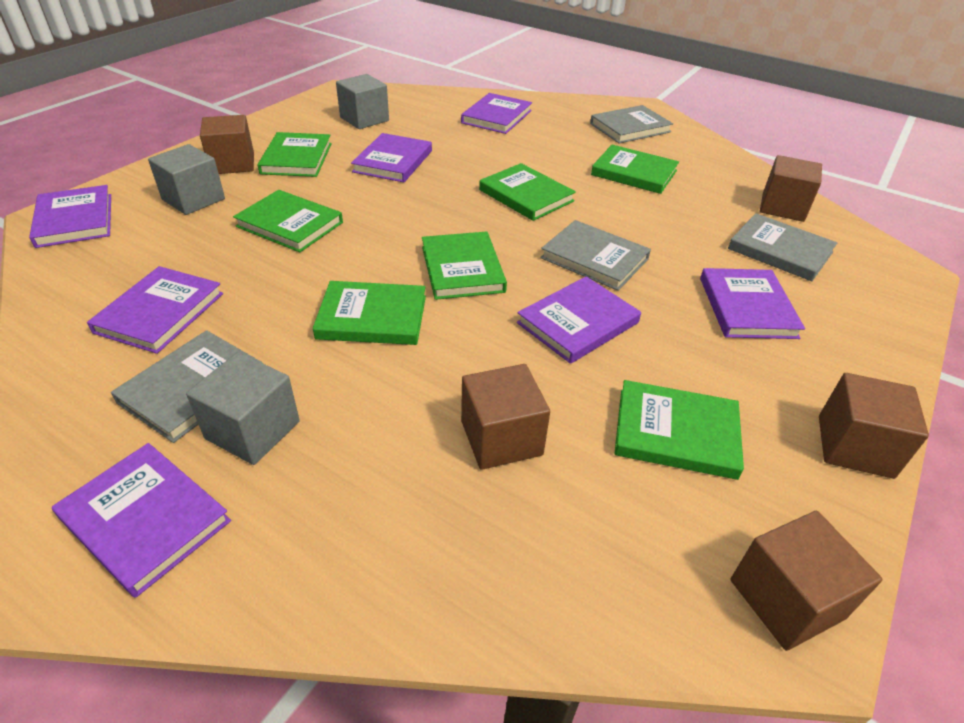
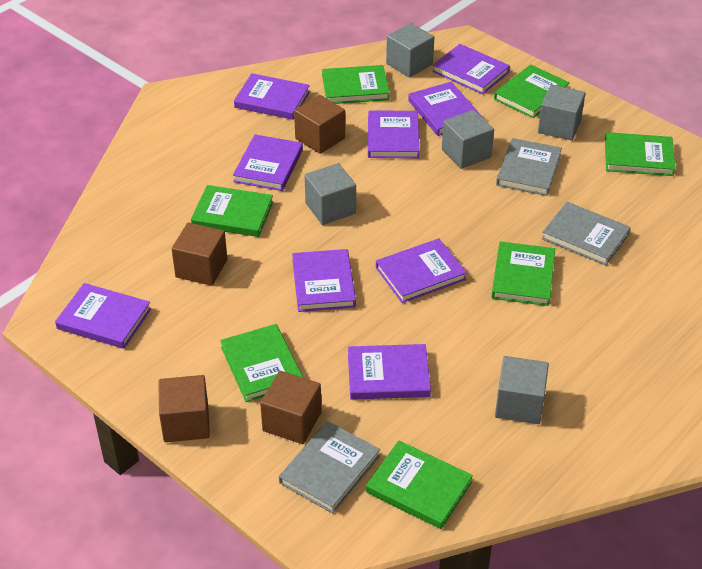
brown cube: [200,115,254,174] [461,364,550,470] [730,511,882,651] [760,155,822,222] [819,373,929,479] = 5 -> [158,375,210,442] [172,222,227,286] [260,371,321,444] [294,95,345,154] = 4
grey book: [111,330,263,443] [540,220,651,291] [590,105,673,143] [728,213,837,281] = 4 -> [279,421,380,514] [496,138,562,196] [542,202,631,265] = 3
grey cube: [148,144,225,215] [186,352,300,465] [336,74,389,129] = 3 -> [305,163,356,225] [386,23,434,77] [442,110,494,169] [495,356,549,424] [538,85,585,141] = 5
purple book: [29,185,111,248] [52,443,231,598] [87,266,223,354] [351,133,432,182] [461,93,532,134] [517,276,641,364] [700,268,805,339] = 7 -> [55,283,151,349] [233,134,303,191] [234,73,310,120] [292,249,356,312] [348,344,431,400] [368,110,419,159] [376,238,467,303] [408,82,482,136] [432,44,510,94] = 9

